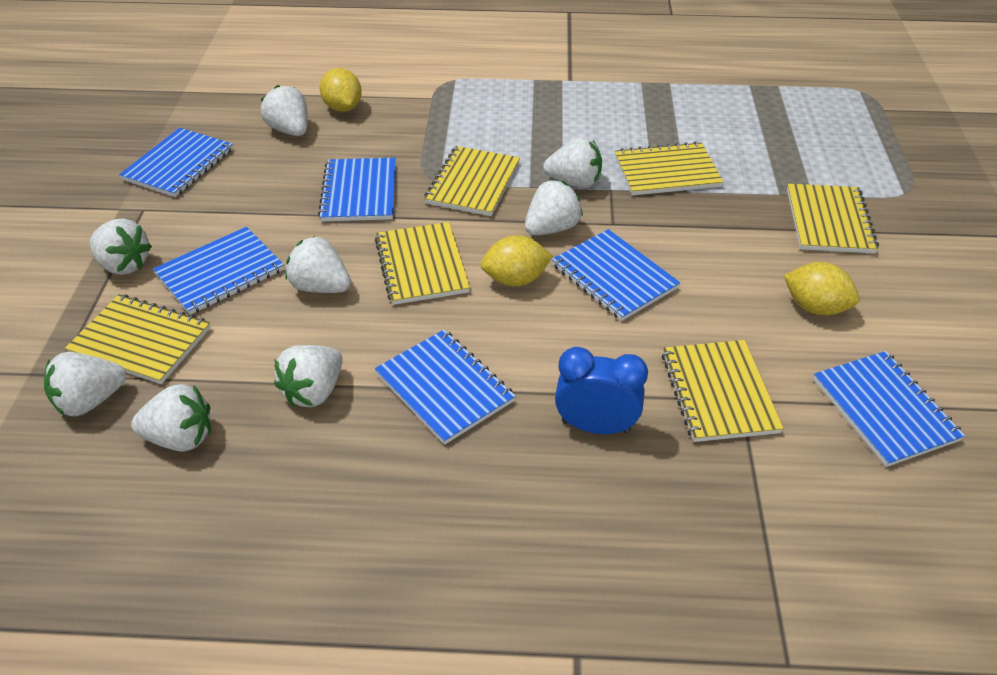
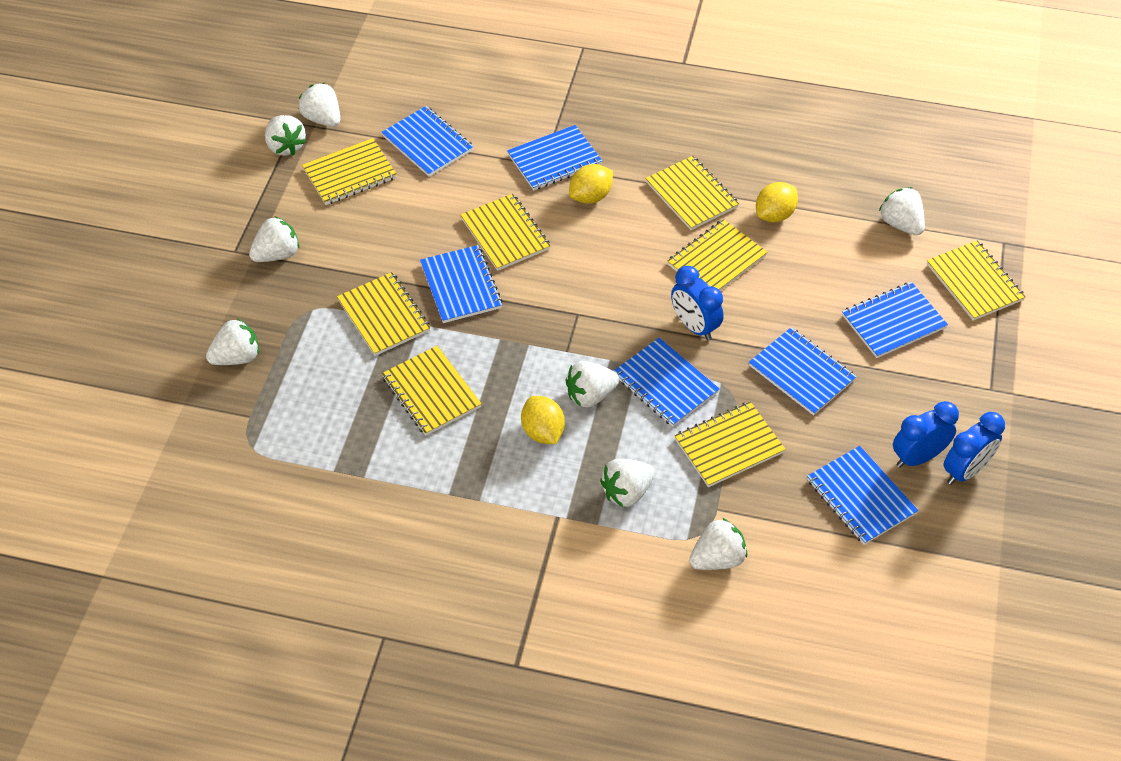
blue clock: [555,347,648,434] = 1 -> [671,266,724,341] [893,401,959,468] [943,412,1005,485] = 3
blue notebook: [119,128,233,197] [153,227,284,315] [318,158,396,222] [375,330,516,445] [552,229,680,321] [813,351,965,467] = 6 -> [381,106,474,177] [420,245,503,323] [507,125,602,190] [614,338,720,427] [749,327,857,415] [807,446,918,545] [842,282,948,358] = 7
yellow notebook: [65,294,211,384] [375,222,470,305] [424,146,520,216] [615,142,723,196] [662,340,784,442] [787,184,879,253] = 6 -> [302,138,397,205] [337,272,431,356] [382,346,482,436] [460,194,551,271] [645,156,739,230] [667,219,767,291] [674,402,786,487] [927,240,1026,321] = 8

